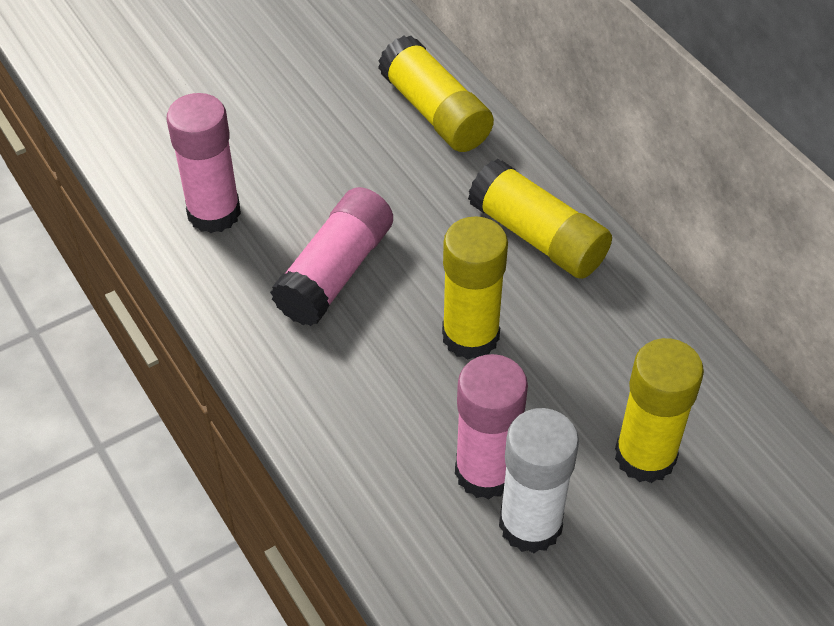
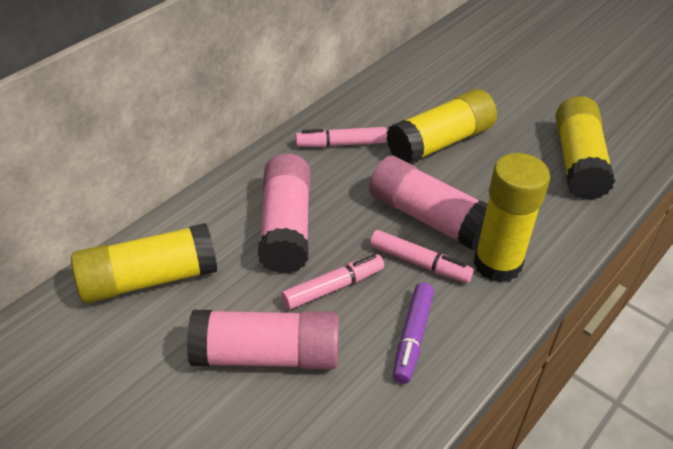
pink marker: none = 0 -> [281,254,384,310] [295,127,387,147] [370,230,474,283] = 3
purple marker: none = 0 -> [393,282,434,384] = 1
white glue stick: [499,408,579,553] = 1 -> none = 0

